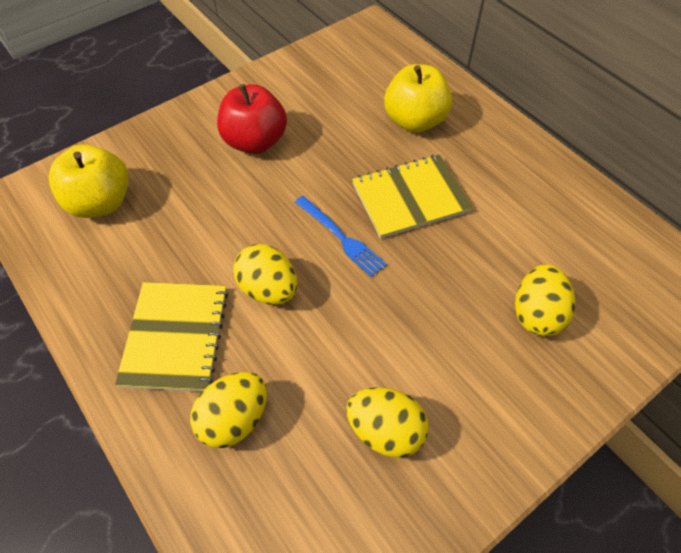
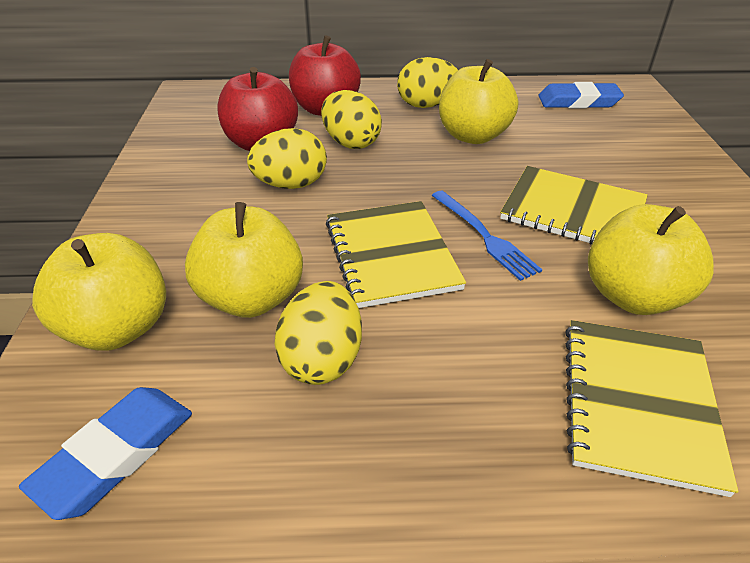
blue eraser: none = 0 -> [19,387,192,520] [538,82,624,108] = 2
red apple: [217,84,287,154] = 1 -> [217,67,298,151] [289,35,361,116] = 2
yellow apple: [49,144,129,218] [384,64,452,133] = 2 -> [32,233,166,351] [185,202,303,318] [439,59,518,144] [588,204,714,315] = 4
yellow notebook: [115,282,228,391] [352,155,473,239] = 2 -> [326,201,466,308] [500,166,648,244] [565,320,738,497] = 3

